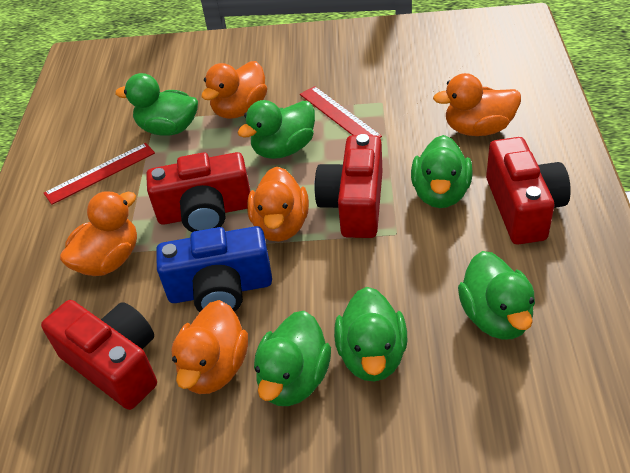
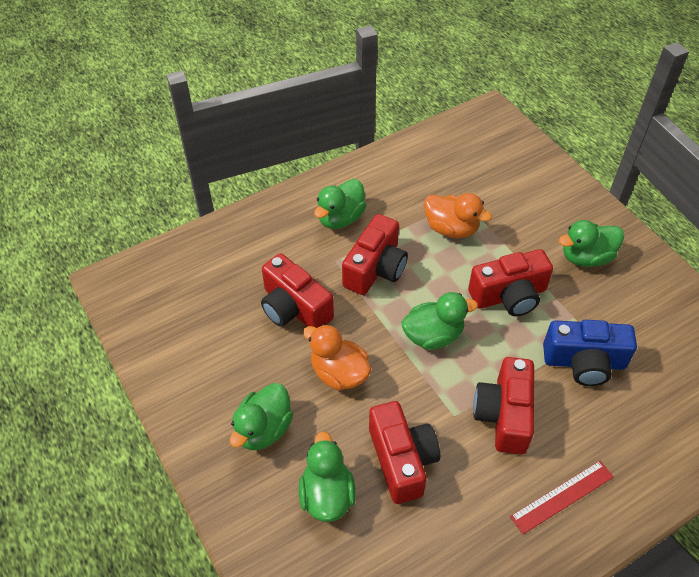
green duck: [115,73,198,136] [237,100,315,159] [254,311,331,406] [334,287,408,382] [411,135,473,208] [458,251,535,340] = 6 -> [230,383,293,450] [299,431,356,522] [314,179,367,229] [401,292,478,350] [559,220,624,267] = 5
orange duck: [60,191,137,276] [171,300,248,394] [202,61,267,119] [247,166,309,242] [433,73,521,136] = 5 -> [303,324,371,391] [424,193,492,238] = 2
red camera: [41,300,157,410] [146,152,250,232] [314,134,382,238] [486,137,571,244] = 4 -> [261,253,334,328] [342,214,408,295] [369,401,440,504] [468,249,553,316] [473,357,534,455] = 5
red ruler: [44,143,155,205] [300,86,382,138] = 2 -> [510,461,614,534] = 1

